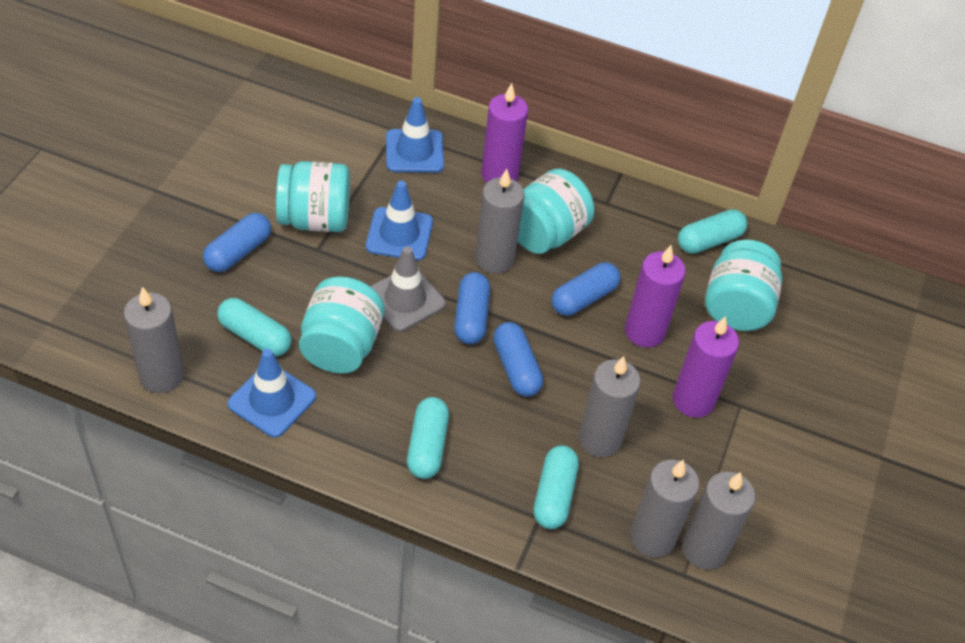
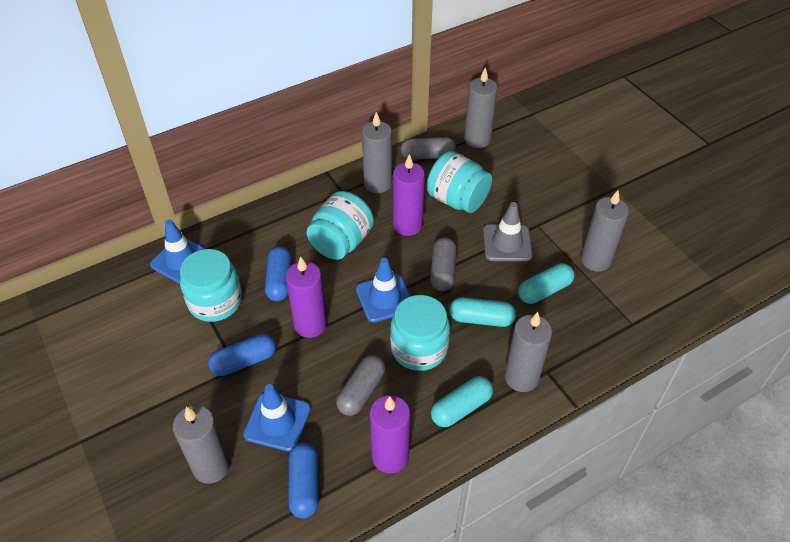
blue capsule: [203,213,271,272] [454,272,490,344] [493,322,543,397] [551,262,620,316] = 4 -> [208,334,276,376] [265,246,291,301] [288,443,319,519] = 3
grey capsule: none = 0 -> [336,355,385,416] [401,137,456,160] [430,237,457,291] = 3
turquoise capsule: [217,298,292,356] [407,397,449,479] [533,445,579,529] [678,209,748,254] = 4 -> [431,376,493,427] [449,297,516,327] [518,263,575,304] = 3

